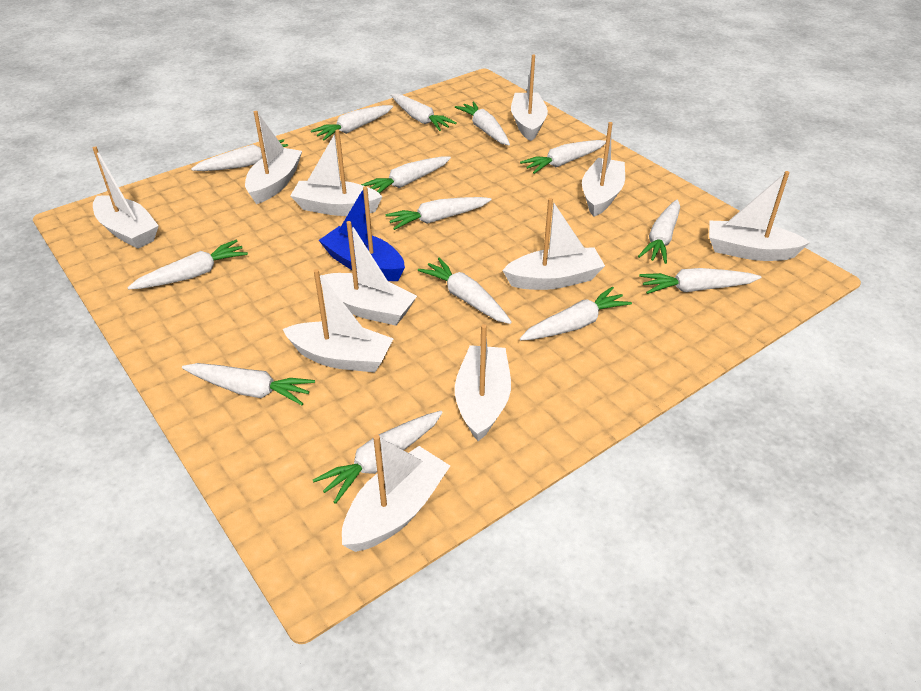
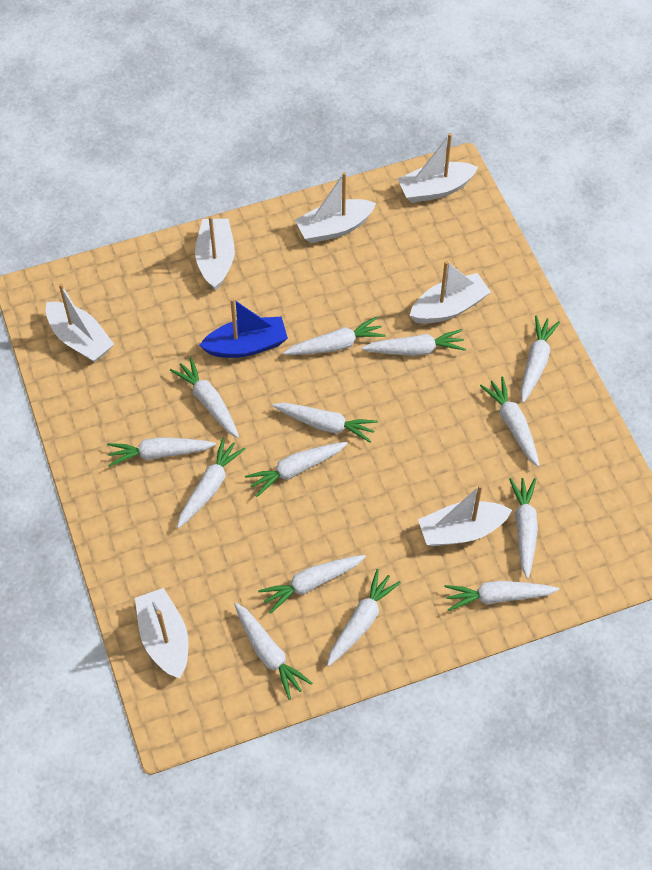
white boat: [93,146,159,249] [245,111,302,204] [283,269,394,372] [290,129,383,216] [320,221,417,326] [342,435,450,552] [455,324,511,441] [502,198,605,290] [511,54,548,141] [582,122,625,217] [709,171,810,261] = 11 -> [46,283,114,362] [135,588,189,679] [195,216,235,291] [295,172,376,243] [398,133,478,203] [409,261,491,324] [418,484,512,546] = 7

